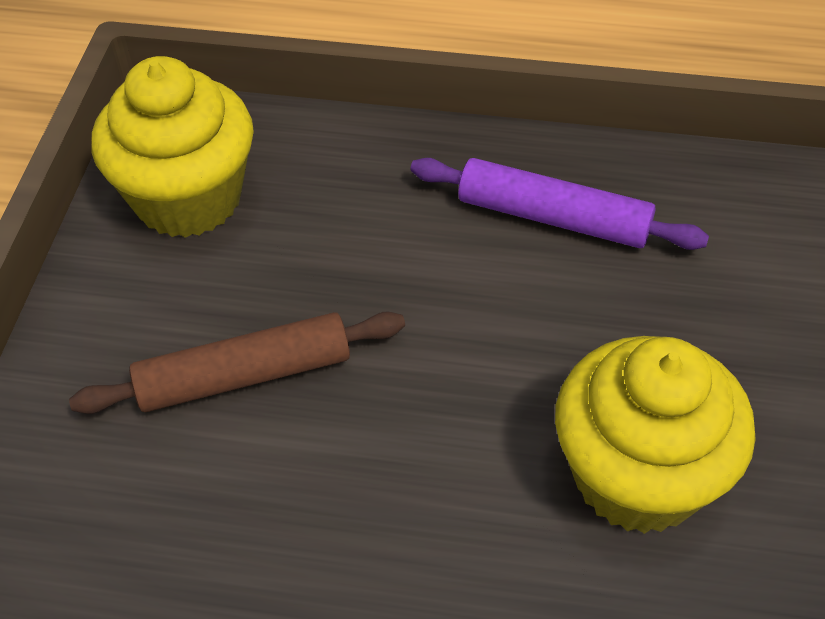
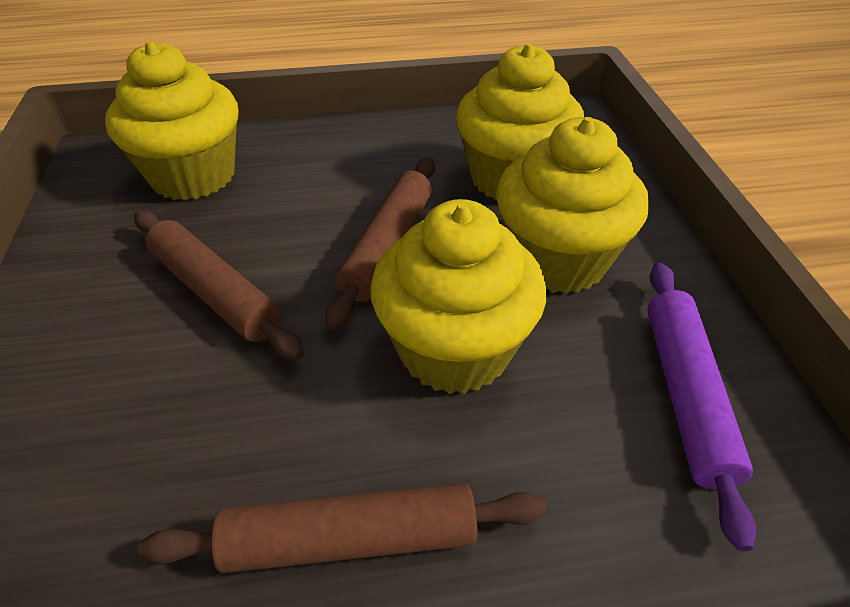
brown rolling pin: [69,312,405,414] = 1 -> [134,211,304,360] [138,483,547,573] [325,157,435,330] = 3
yellow cupcake: [92,56,254,238] [555,336,756,534] = 2 -> [105,41,239,200] [370,199,546,394] [456,43,584,200] [496,117,649,294] = 4

